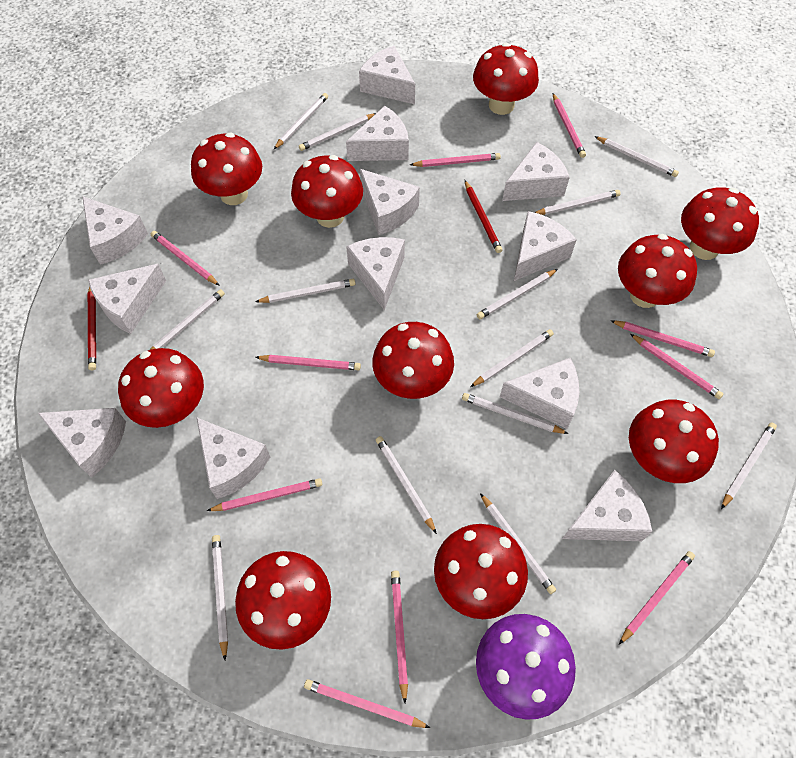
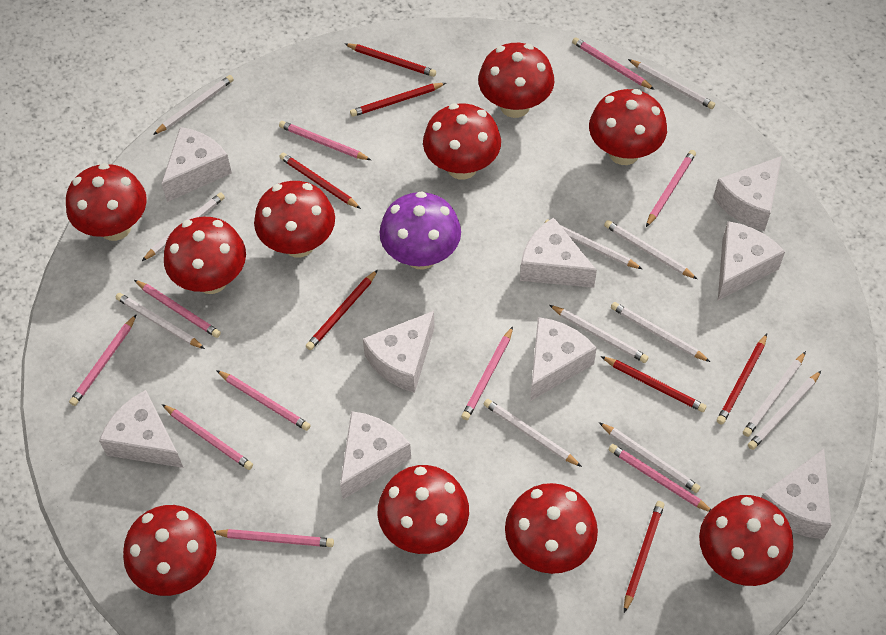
red pencil: [88,286,96,370] [465,180,502,253] = 2 -> [279,153,361,209] [306,270,378,350] [344,43,436,77] [350,83,446,117] [601,356,707,412] [624,501,664,613] [717,334,767,425] = 7
white cheese: [38,408,126,478] [82,196,148,265] [88,264,166,334] [196,417,270,499] [346,106,409,161] [346,237,405,310] [359,46,415,104] [360,169,420,235] [500,358,579,429] [502,142,570,201] [514,211,577,281] [562,470,652,541] = 12 -> [99,390,183,468] [161,127,232,202] [340,411,411,499] [363,311,435,393] [520,218,597,288] [530,317,597,401] [713,156,782,231] [718,221,785,301] [761,449,831,539] = 9
white pencil: [150,289,225,350] [212,535,228,660] [256,279,356,303] [274,93,328,149] [299,113,376,151] [376,436,437,534] [462,393,569,434] [470,329,554,387] [477,269,558,319] [480,493,556,594] [534,190,621,215] [594,136,679,177] [721,423,777,509] = 13 -> [116,293,205,349] [142,193,225,261] [153,75,234,135] [484,399,582,467] [544,219,642,269] [549,305,648,363] [599,422,700,493] [604,220,697,279] [611,302,710,362] [628,59,715,109] [743,351,806,437] [748,371,821,450] = 12

